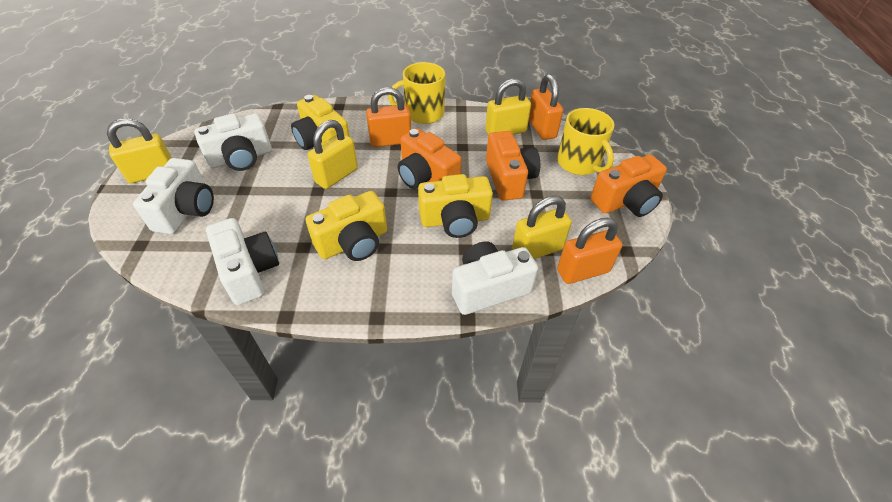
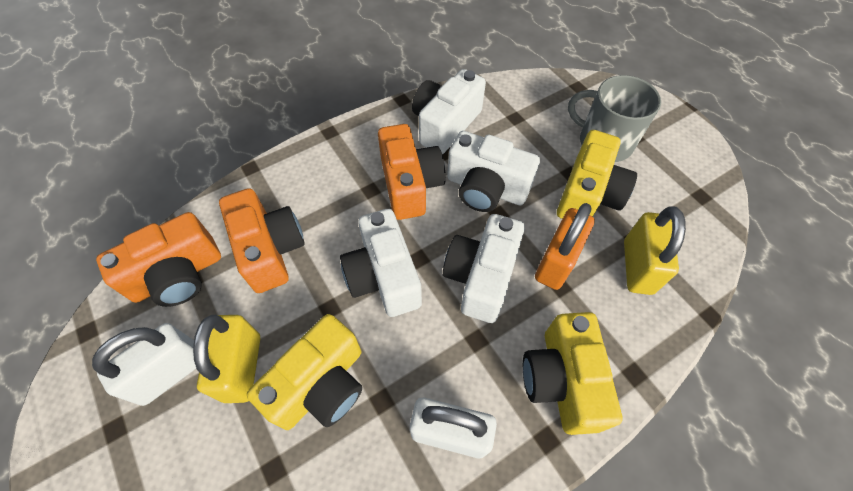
grey mug: none = 0 -> [568,75,661,162] = 1
orange padlock: [366,87,411,147] [529,74,563,140] [557,218,622,284] = 3 -> [535,203,595,290] = 1
white padlock: none = 0 -> [92,323,196,406] [410,398,497,458] = 2
yellow mug: [388,62,445,124] [557,108,614,175] = 2 -> none = 0
yellow padlock: [107,118,172,183] [308,120,358,189] [485,79,531,135] [512,196,572,259] = 4 -> [193,315,260,403] [624,206,686,295] = 2

